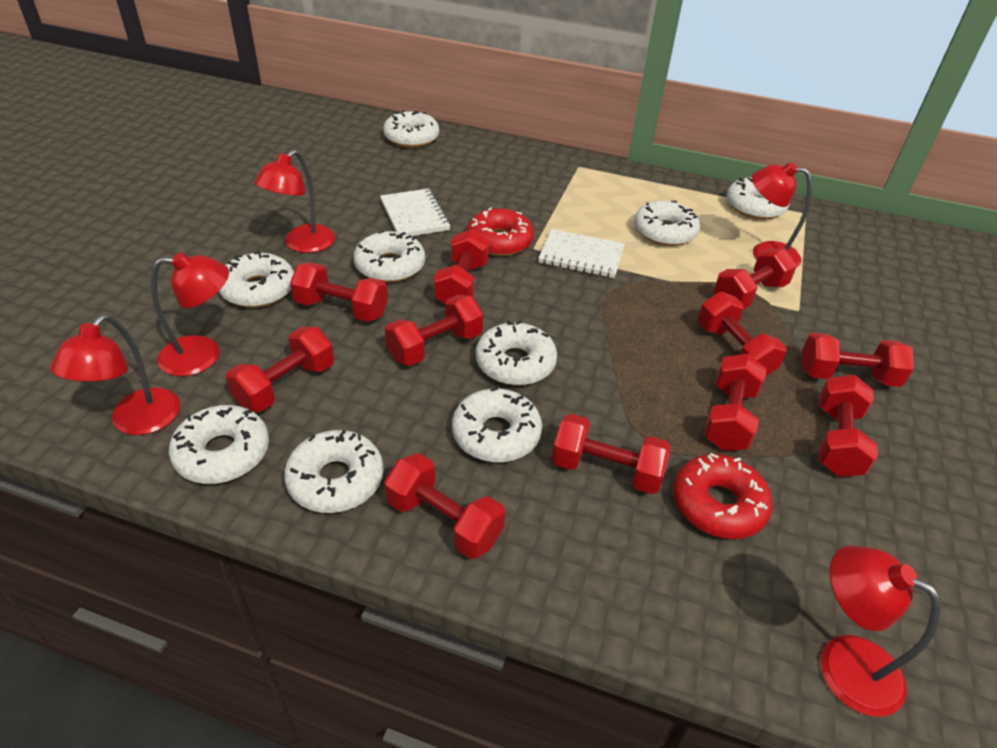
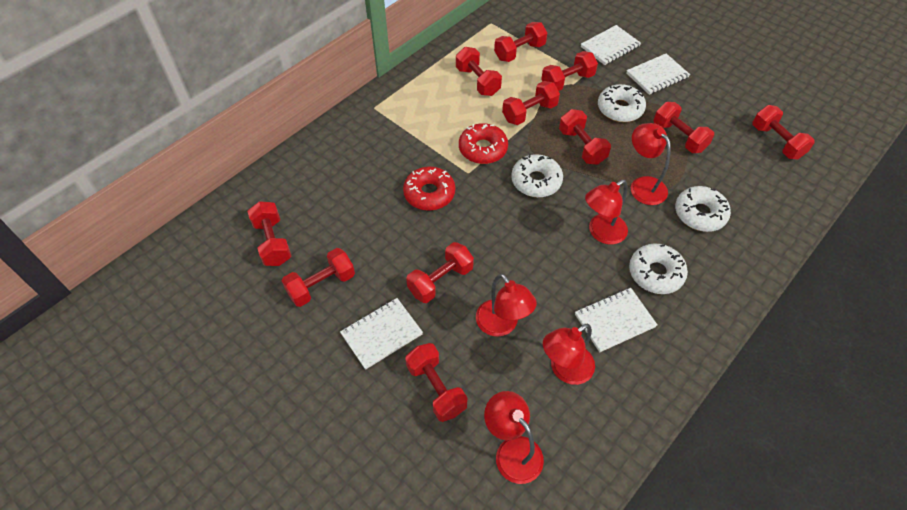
white donut: [169,405,269,484] [219,250,294,308] [284,430,384,513] [353,230,425,282] [383,110,439,148] [452,387,542,462] [476,320,557,386] [634,201,700,246] [726,177,790,220] = 9 -> [511,154,563,198] [598,84,646,122] [629,243,688,294] [675,186,731,232] = 4
white notebook: [380,188,451,236] [538,229,625,278] = 2 -> [340,298,423,370] [575,288,657,352] [581,25,641,65] [626,53,690,95] = 4

